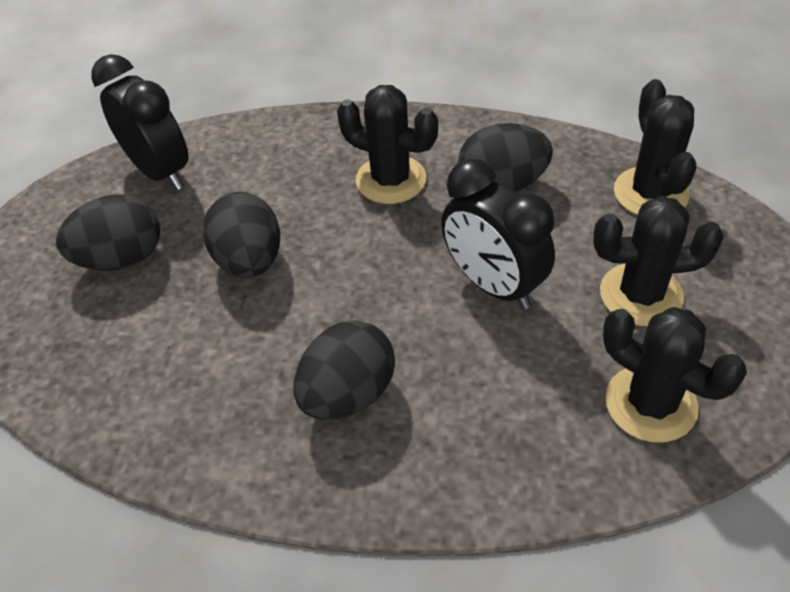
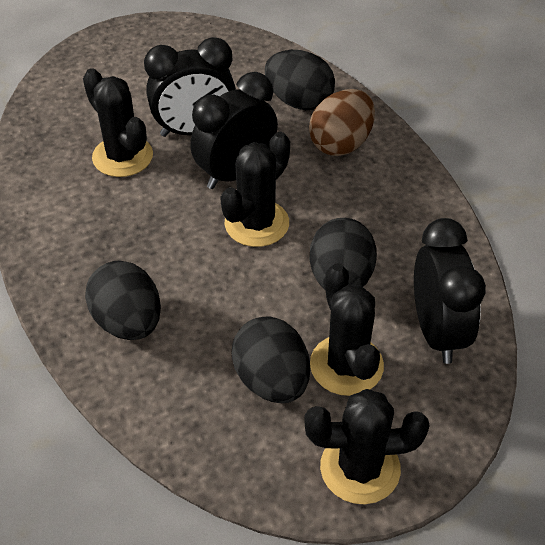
black clock: [91,54,189,190] [441,159,555,309] = 2 -> [144,37,236,137] [190,72,278,189] [414,218,486,364] = 3
brown egg: none = 0 -> [309,89,375,156] = 1

